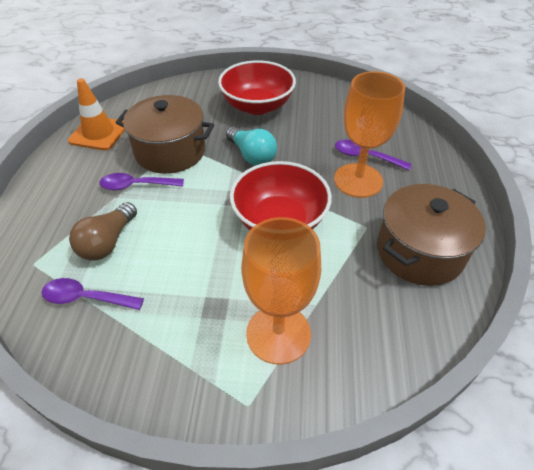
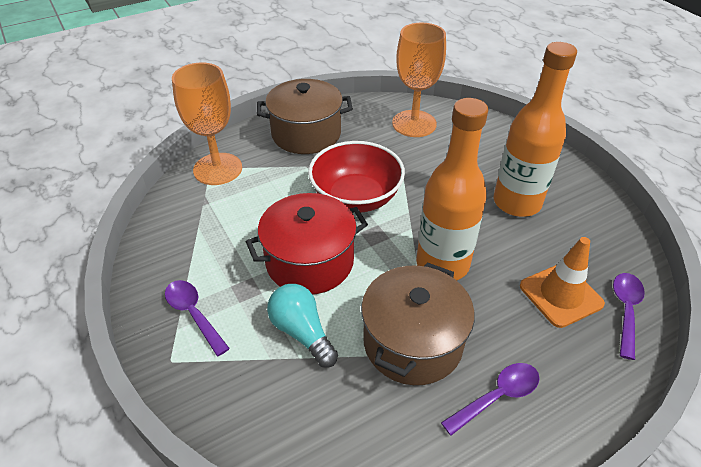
brown light bulb: [69,202,137,261] = 1 -> none = 0
orange bottle: none = 0 -> [416,98,488,280] [493,42,577,217] = 2
red bowl: [218,60,296,115] [230,161,332,230] = 2 -> [308,141,405,213] = 1
red pot: none = 0 -> [246,193,368,295] = 1

